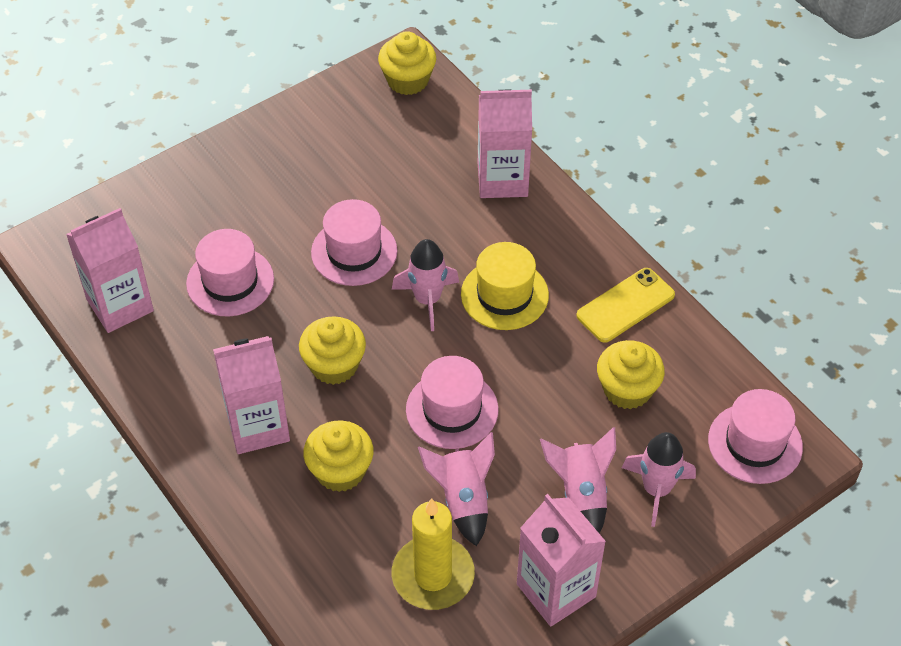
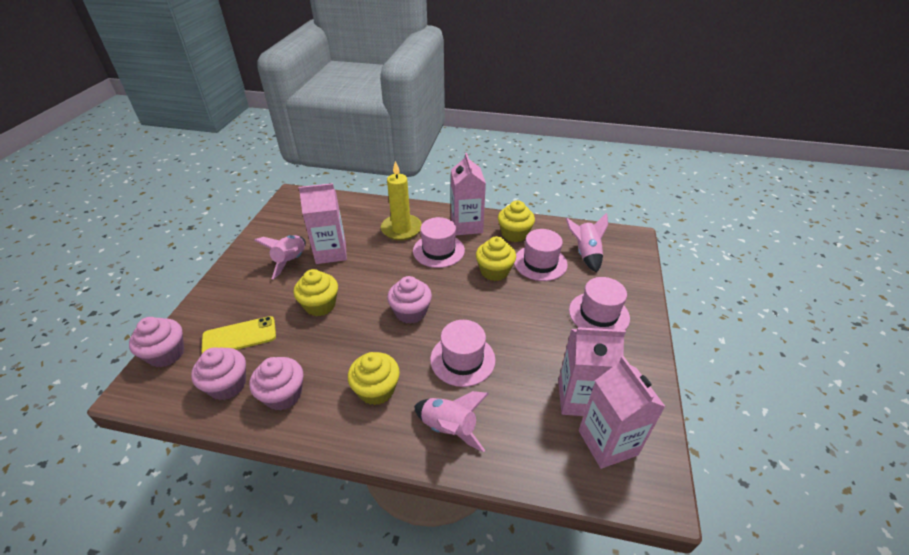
pink cupcake: none = 0 -> [129,317,184,367] [191,347,246,400] [249,357,303,411] [387,276,432,324] = 4
pink rocket: [392,239,459,331] [418,432,495,546] [540,427,616,533] [622,432,696,527] = 4 -> [254,235,306,280] [414,391,489,452] [566,213,608,273] = 3
yellow hat: [461,242,549,330] = 1 -> none = 0

